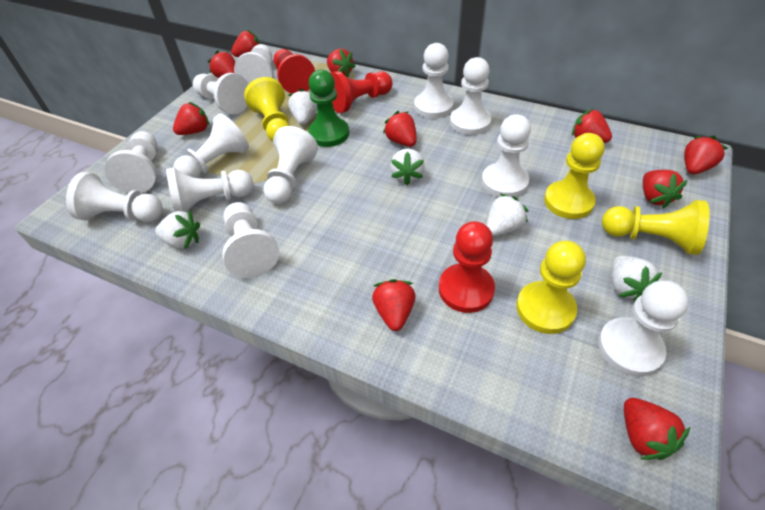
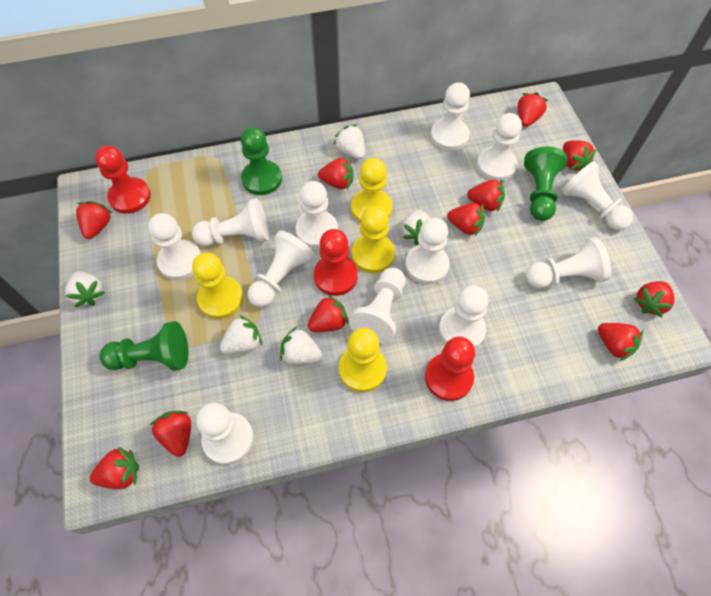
green pawn: [308,69,349,147] = 1 -> [100,321,188,371] [241,127,282,195] [524,147,567,221] = 3
red strawberry: [173,102,210,135] [208,50,235,78] [231,29,260,57] [327,48,355,77] [372,279,416,331] [383,111,416,147] [572,109,612,143] [624,398,691,460] [643,170,688,208] [684,136,728,174] = 10 -> [76,201,112,239] [90,447,139,489] [150,411,191,457] [308,295,348,332] [318,157,353,189] [447,203,485,236] [467,179,505,212] [518,92,548,127] [563,140,597,171] [598,323,643,361] [633,281,675,317] = 11

